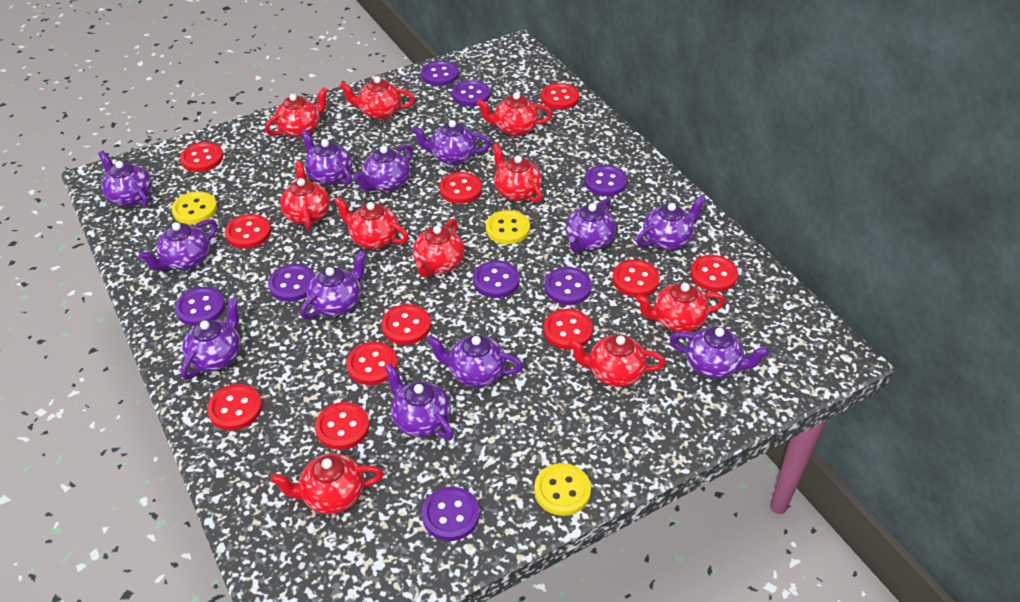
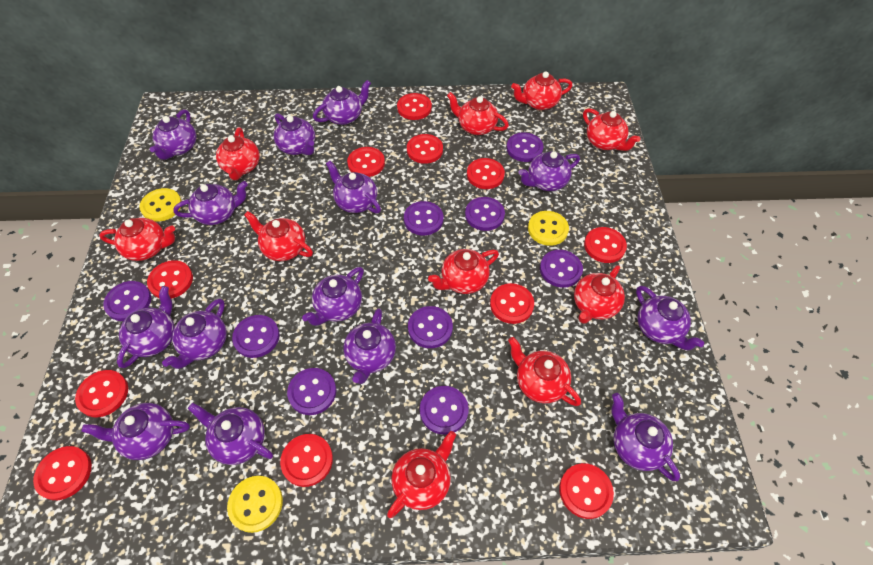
purple button: [175,287,225,326] [268,264,315,302] [421,61,459,86] [422,487,480,541] [452,80,490,107] [473,261,520,298] [544,267,592,305] [584,165,627,196] = 8 -> [103,281,151,321] [232,315,280,358] [287,368,336,415] [404,201,443,235] [408,306,453,348] [420,386,469,435] [465,197,505,231] [506,133,544,162] [540,250,583,288] = 9
purple teapot: [98,151,152,207] [139,219,217,271] [181,298,241,380] [300,251,366,319] [301,130,352,185] [353,145,413,192] [385,363,454,440] [412,120,491,165] [427,335,523,388] [566,198,616,253] [636,195,706,250] [669,327,769,379] = 12 -> [81,403,190,460] [117,286,175,368] [150,110,197,160] [162,298,227,369] [173,181,248,225] [188,403,273,465] [274,113,315,155] [302,267,364,326] [313,80,371,125] [326,161,381,213] [343,308,396,384] [519,151,580,191] [611,393,680,481] [636,286,704,350] = 14

